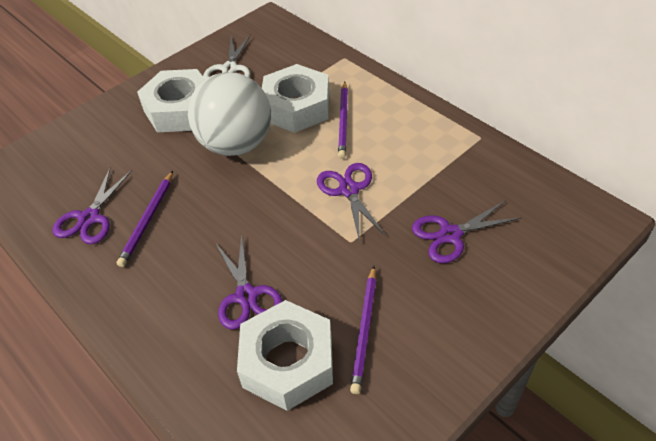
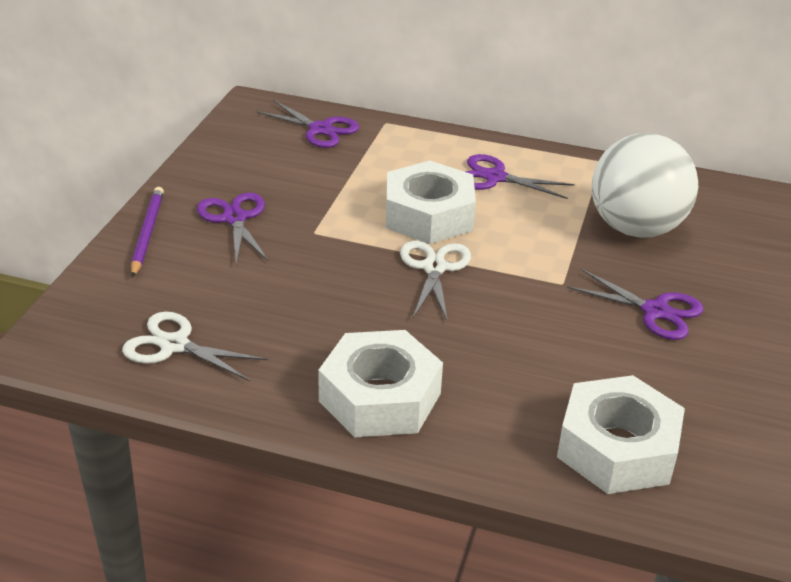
purple pencil: [117,171,173,267] [338,82,348,159] [350,266,376,394] = 3 -> [131,187,164,278] = 1
white scissors: [203,34,251,79] = 1 -> [122,312,268,381] [400,241,471,322] = 2

